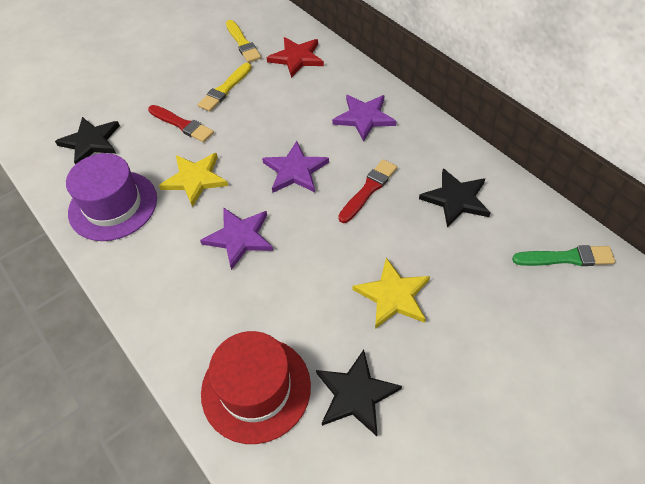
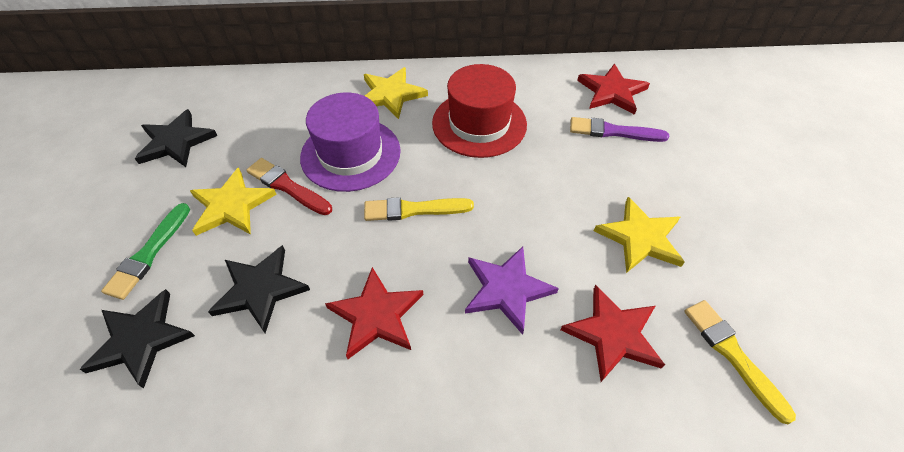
purple brush: none = 0 -> [570,117,669,142] = 1
purple star: [200,207,273,270] [262,141,329,193] [332,95,396,142] = 3 -> [465,247,559,335] = 1
red brush: [148,105,214,142] [338,159,397,223] = 2 -> [246,158,332,215] = 1
red star: [267,37,324,78] = 1 -> [325,267,423,359] [560,285,665,382] [577,64,650,115] = 3
yellow star: [159,153,228,207] [353,258,430,329] = 2 -> [190,167,277,236] [364,67,428,119] [594,197,685,273] = 3

